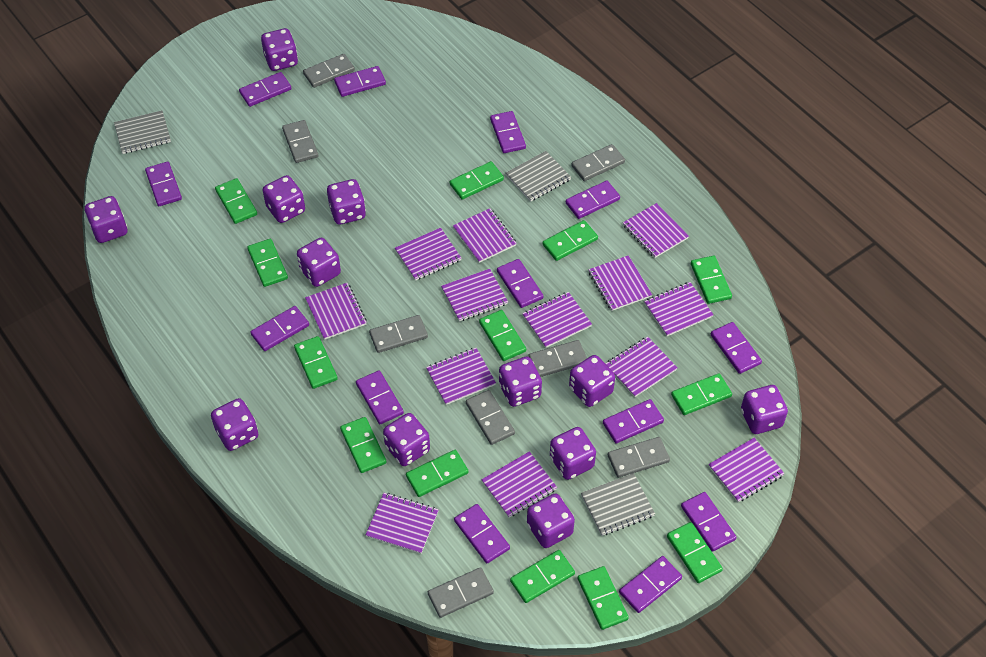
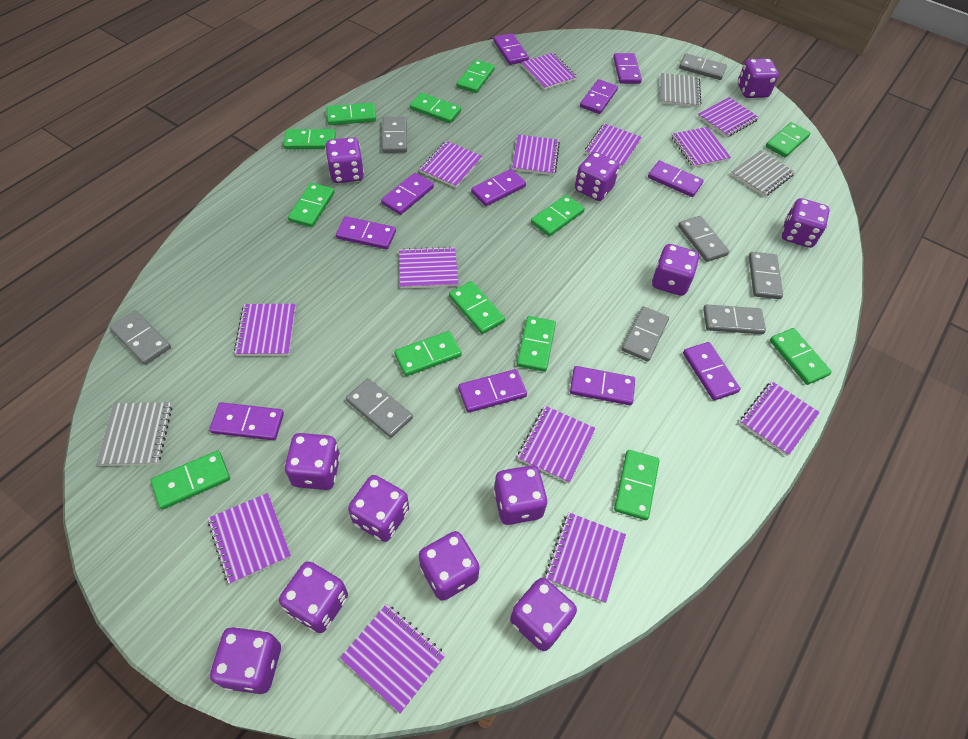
purple domino: [145,162,182,206] [239,72,292,107] [250,306,309,351] [334,66,386,97] [356,371,404,424] [454,504,510,563] [490,111,526,153] [497,259,543,308] [566,181,620,219] [603,399,664,443] [619,556,682,613] [681,492,737,552] [711,322,762,374] = 13 -> [209,402,284,441] [336,216,396,250] [381,173,434,215] [458,369,527,413] [471,169,526,206] [494,33,529,65] [570,366,635,405] [580,79,618,114] [613,53,642,84] [648,161,704,197] [683,342,741,400] = 11

